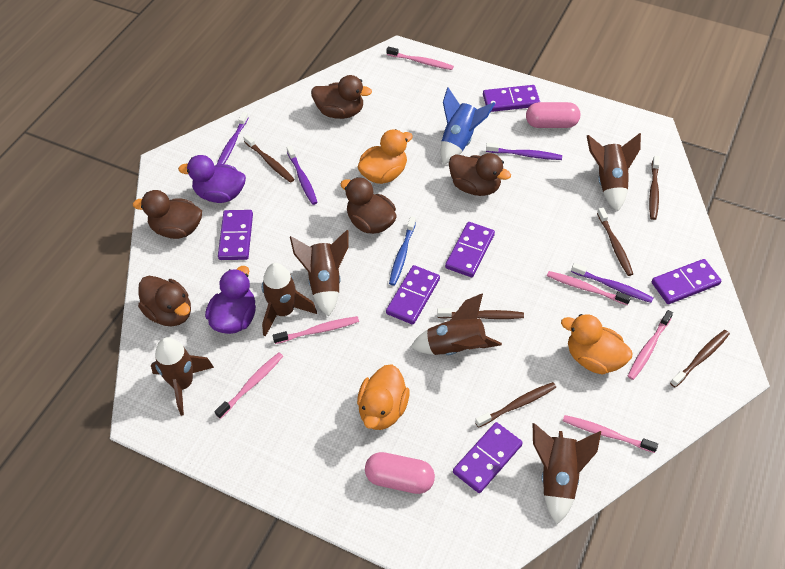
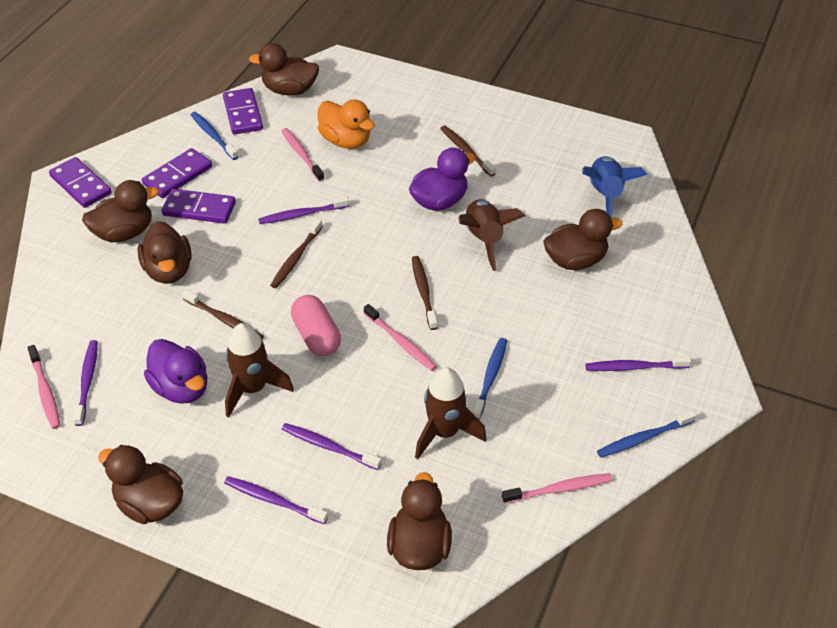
blue toothbrush: [389,216,416,286] = 1 -> [191,112,238,160] [472,338,507,420] [597,410,696,457] = 3
brown duck: [133,190,202,239] [138,276,191,326] [311,75,372,119] [341,177,396,234] [449,153,511,196] = 5 -> [82,180,159,242] [98,445,183,524] [137,221,192,284] [249,43,319,96] [387,472,452,570] [543,209,622,270] = 6
brown rocket: [151,337,214,416] [262,263,317,337] [290,230,348,317] [411,293,502,355] [533,423,601,524] [587,133,641,212] = 6 -> [225,323,294,418] [415,367,486,460] [458,199,525,271] = 3
brown toothbrush: [243,134,295,183] [437,308,524,319] [475,382,556,428] [597,207,633,276] [649,156,660,220] [670,330,730,387] = 6 -> [182,289,264,339] [270,219,323,288] [412,256,438,330] [440,126,496,177] = 4
orange duck: [357,129,413,184] [357,364,410,430] [561,314,632,375] = 3 -> [318,100,375,149] = 1
pink capsule: [365,452,435,494] [526,102,580,128] = 2 -> [291,295,341,356] = 1
pink toothbrush: [215,353,283,419] [273,316,359,344] [386,47,454,70] [547,271,631,305] [563,415,658,453] [628,310,673,380] = 6 -> [27,345,60,429] [281,128,324,182] [364,304,437,371] [502,473,612,504] = 4
purple domino: [218,210,253,260] [386,265,440,325] [445,222,495,277] [453,422,523,493] [483,85,540,112] [652,259,721,304] = 6 -> [49,157,112,208] [142,148,212,198] [162,189,236,224] [223,88,263,134] = 4
purple toothbrush: [217,112,249,165] [287,146,318,205] [486,143,562,160] [571,263,653,303] = 4 -> [73,340,98,426] [224,476,328,525] [258,196,349,224] [282,423,381,470] [585,356,691,371] = 5

